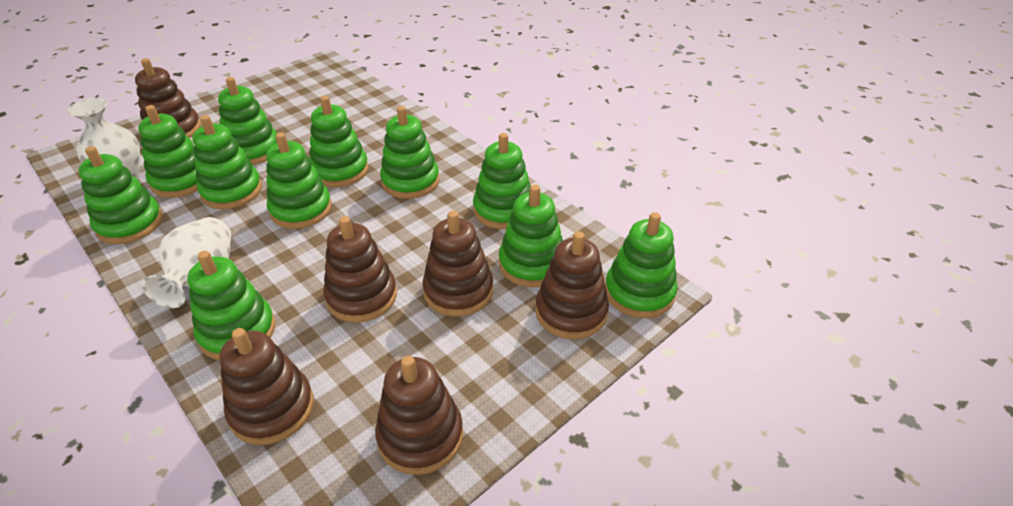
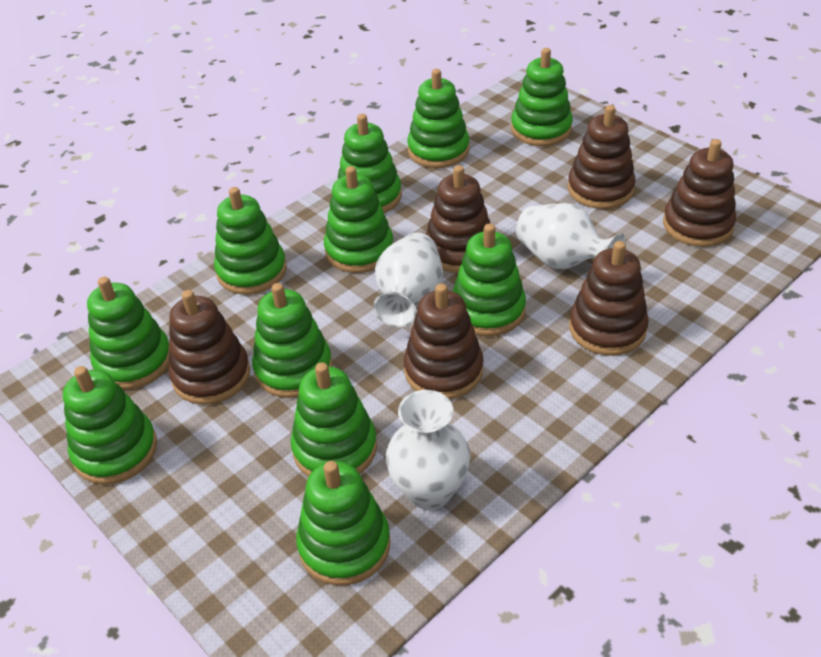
white vase: [68,98,140,180] [142,217,231,308] = 2 -> [373,233,443,328] [386,390,470,510] [516,203,626,269] = 3

